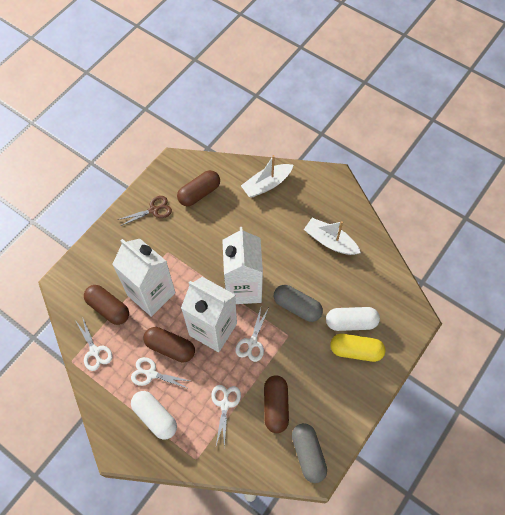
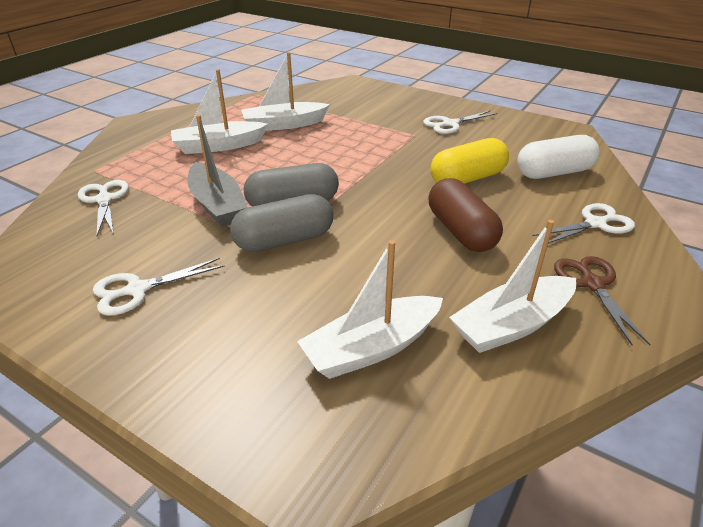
brown capsule: [84,285,129,325] [143,327,195,362] [177,170,220,206] [264,375,289,433] = 4 -> [429,178,503,252] = 1
grey boat: none = 0 -> [188,115,248,227] = 1
white boat: [241,155,293,198] [304,218,361,255] = 2 -> [171,69,268,154] [241,52,330,131] [297,240,443,379] [449,220,576,353] = 4
white capsule: [131,391,177,440] [326,307,380,331] = 2 -> [517,135,600,179] = 1
white carton: [112,239,175,317] [181,277,237,352] [222,227,263,304] = 3 -> none = 0

